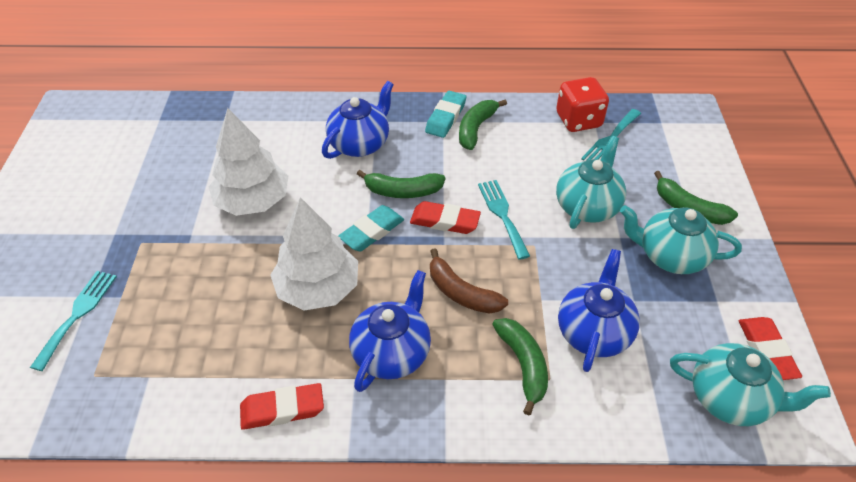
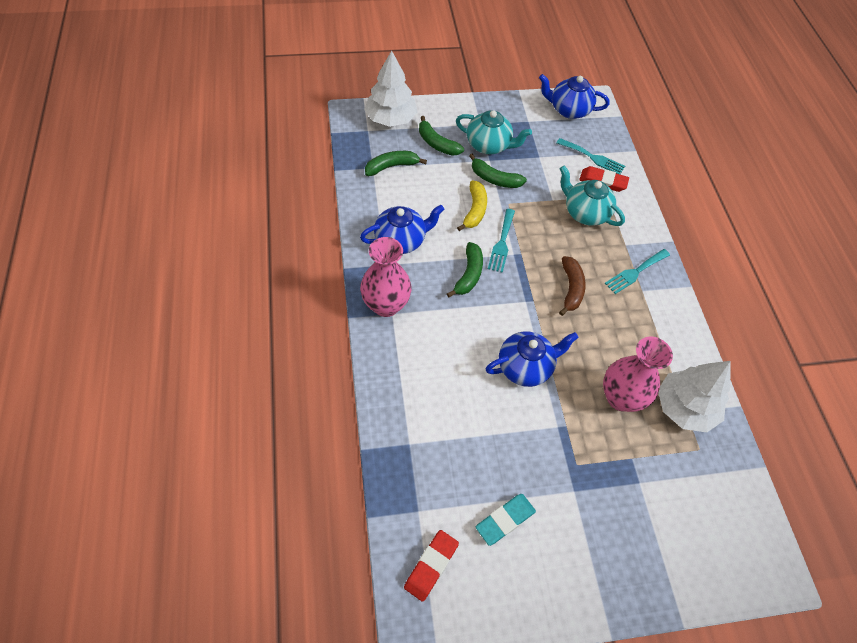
pink vase: none = 0 -> [360,237,412,317] [603,337,673,412] = 2
red dice: [556,77,609,132] = 1 -> none = 0
red eraser: [240,383,324,430] [410,201,481,234] [739,317,802,380] = 3 -> [404,530,459,602] [579,166,629,192] = 2
turquoise eraser: [338,205,404,251] [425,91,466,138] = 2 -> [476,494,536,546] = 1
turquoise teapot: [556,136,626,229] [620,205,742,274] [670,343,831,426] = 3 -> [456,110,532,154] [560,165,625,226] = 2
yellow banana: none = 0 -> [457,180,487,231] = 1

